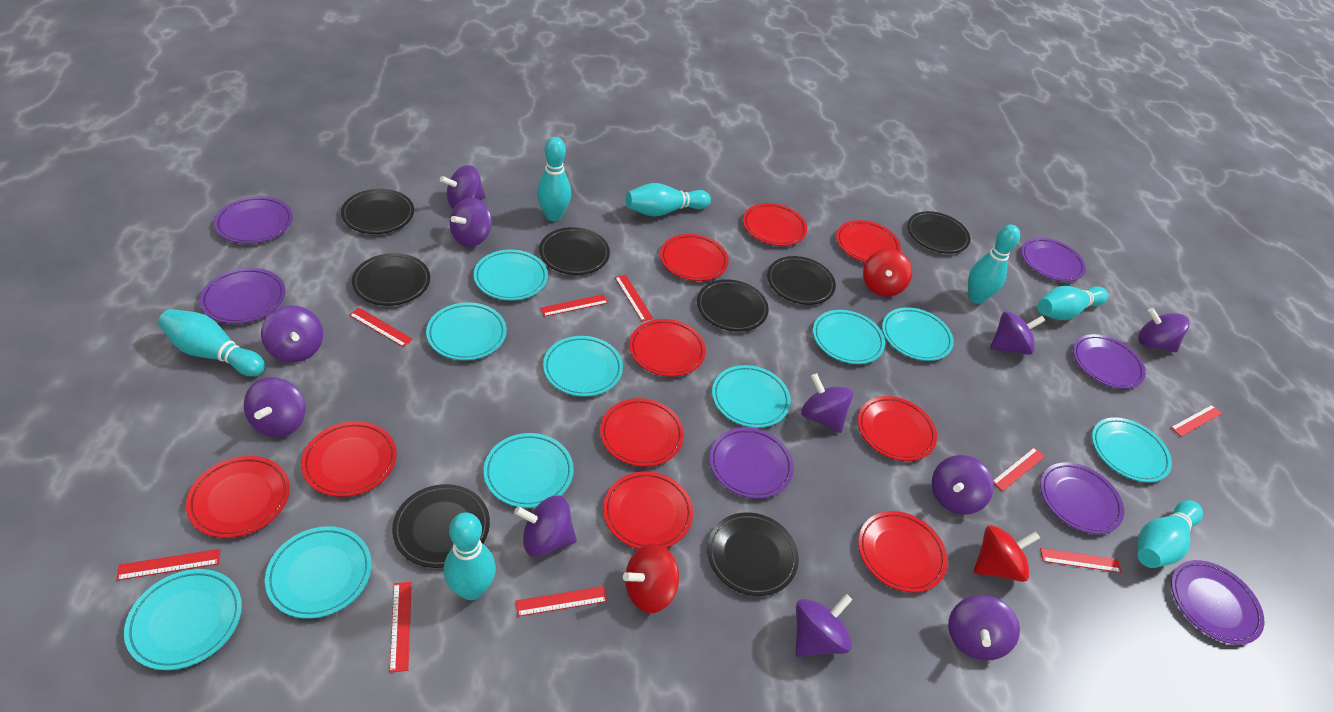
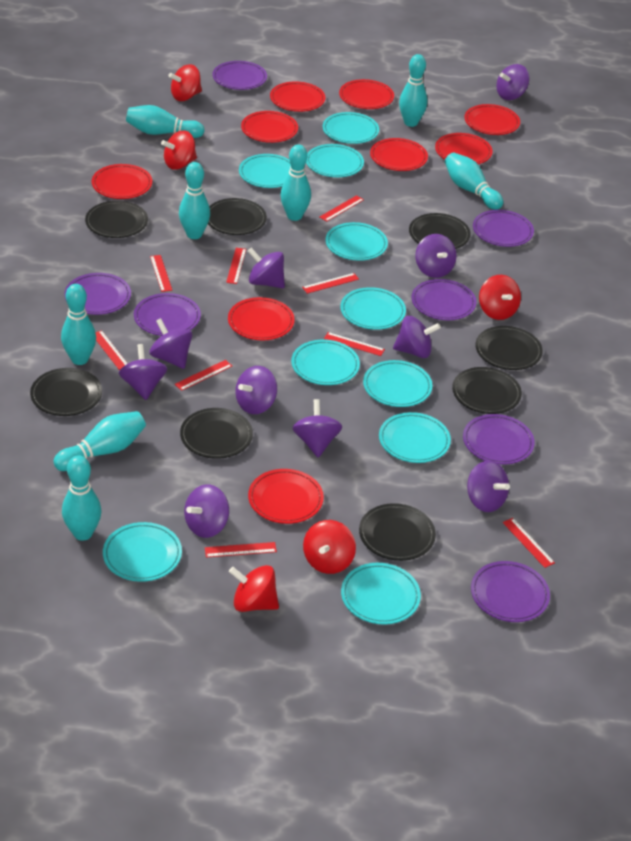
purple spinning top: [244,377,305,437] [261,306,323,362] [440,165,486,209] [450,198,492,247] [514,495,577,557] [796,594,852,657] [801,373,853,433] [932,455,994,515] [948,595,1020,660] [990,311,1045,355] [1138,308,1189,352] = 11 -> [119,344,167,400] [150,318,192,369] [184,484,229,538] [235,366,277,414] [248,248,285,288] [292,399,342,457] [393,316,441,358] [415,234,456,278] [467,460,510,512] [496,64,529,100] = 10
red plate: [186,456,290,538] [301,421,397,497] [600,398,684,467] [603,471,693,549] [629,319,706,377] [660,234,729,281] [743,203,807,246] [836,220,901,262] [858,396,937,461] [858,511,948,593] = 10 -> [92,164,152,199] [228,297,295,340] [241,111,298,143] [248,469,324,524] [270,81,325,112] [339,79,394,109] [370,138,428,171] [435,133,493,164] [464,104,520,135] = 9
red spinning top: [623,543,679,613] [863,249,912,296] [974,525,1040,582] = 3 -> [161,130,197,170] [168,64,202,101] [229,565,279,612] [303,520,356,574] [479,275,521,320] = 5
turquoise bowling pin: [158,309,265,376] [444,512,496,600] [537,137,571,221] [626,183,711,216] [968,225,1020,304] [1037,286,1108,320] [1137,500,1203,568] = 7 -> [53,411,146,471] [61,284,96,365] [62,456,102,541] [126,105,205,138] [179,162,210,239] [280,144,311,221] [399,54,427,127] [445,152,503,210] = 8

